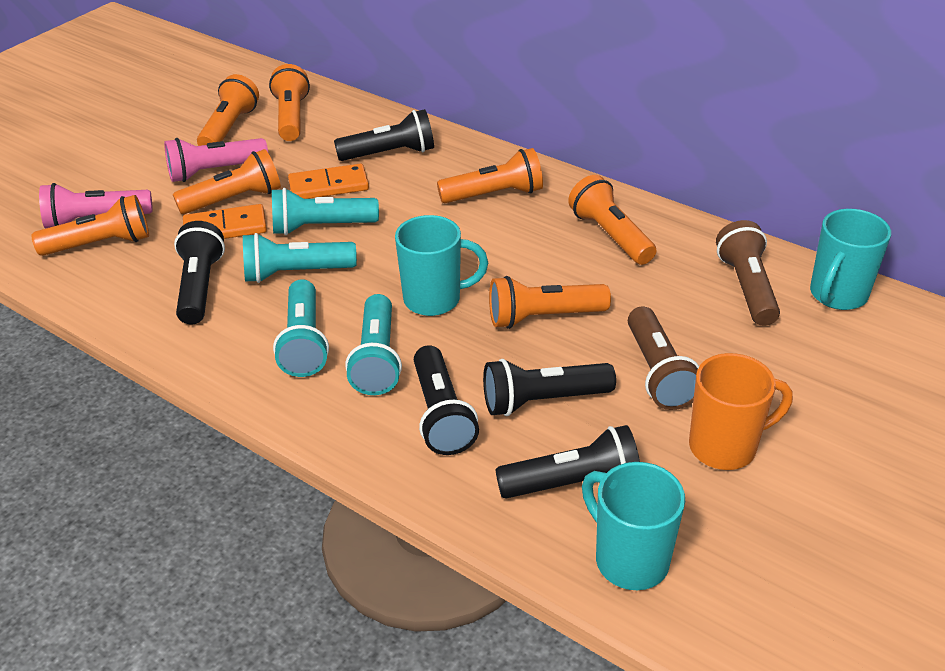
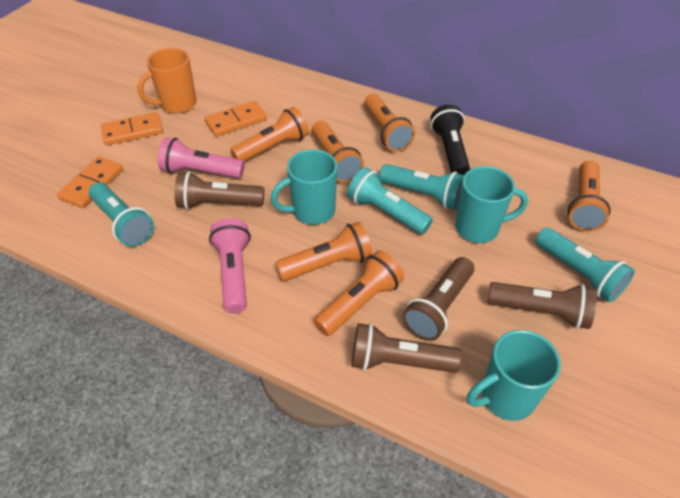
black flashlight: [174,221,225,324] [334,109,434,161] [414,345,479,455] [483,359,616,416] [495,425,640,499] = 5 -> [430,104,470,175] = 1
brown flashlight: [628,307,699,410] [716,220,780,326] = 2 -> [175,171,264,209] [352,323,462,373] [402,257,474,341] [487,282,597,329] = 4
orange domino: [183,204,267,239] [288,164,369,199] = 2 -> [57,157,123,208] [101,112,163,145] [205,101,267,136] = 3
orange flashlight: [32,195,149,256] [173,149,281,214] [197,74,259,146] [269,64,310,141] [437,148,543,203] [489,276,611,329] [568,175,657,265] = 7 -> [230,107,309,162] [275,222,373,281] [312,121,364,183] [314,251,404,336] [364,94,415,152] [568,161,610,232] = 6

